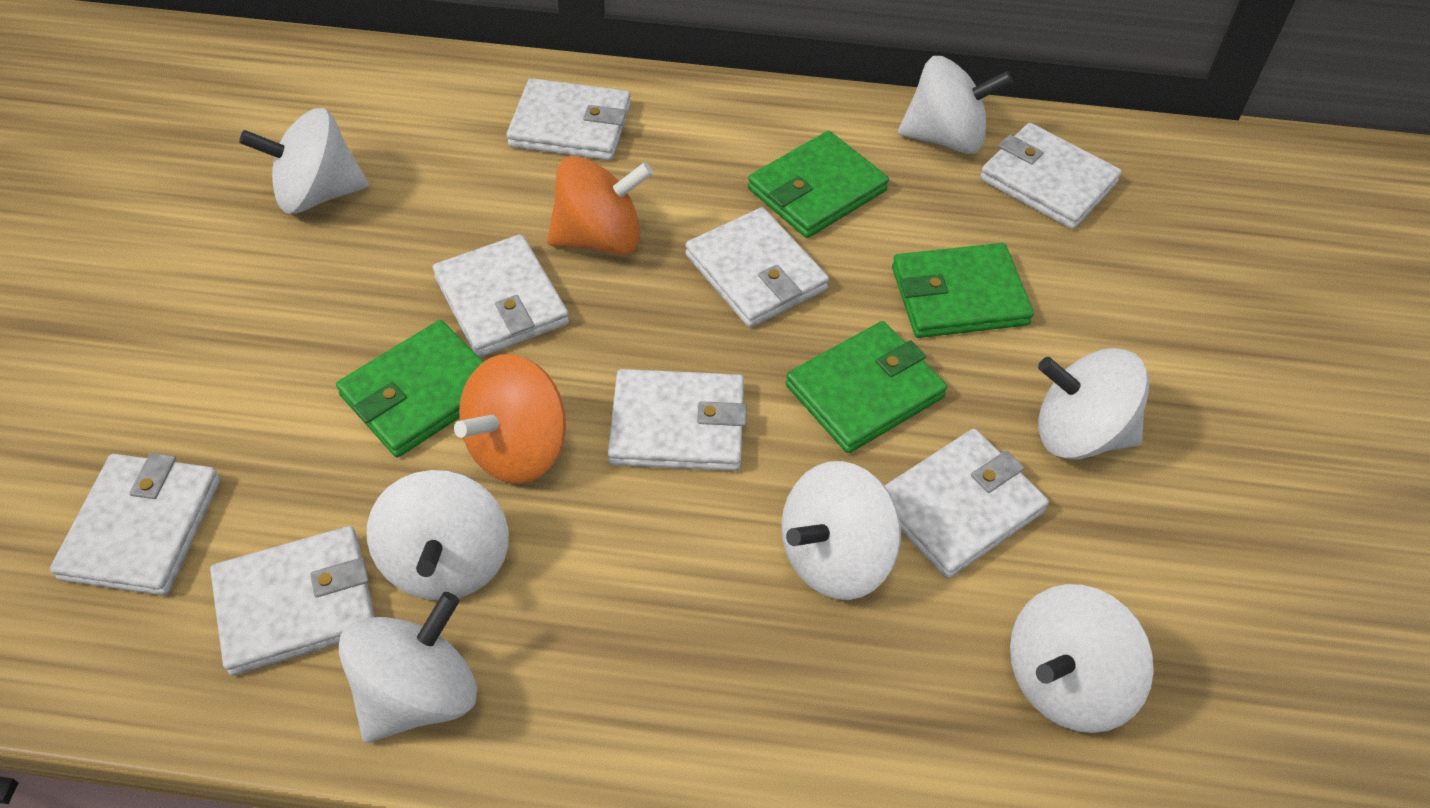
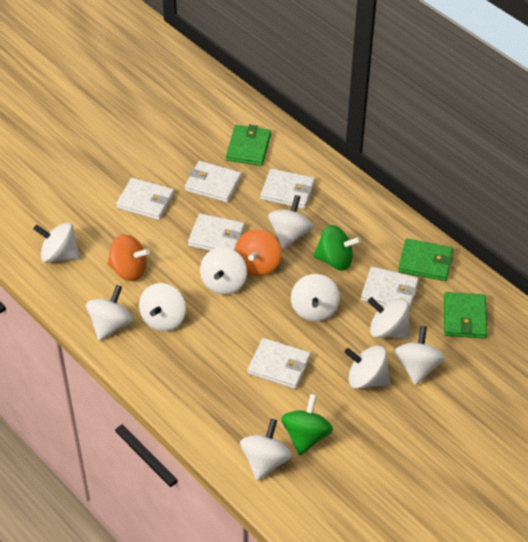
green spinning top: none = 0 -> [281,394,333,456] [313,225,361,271] = 2
green wallet: [336,320,484,457] [748,131,889,238] [786,321,947,453] [892,243,1034,338] = 4 -> [226,125,271,166] [398,238,453,281] [444,292,487,339] = 3
white spinning top: [239,108,369,214] [339,592,477,743] [367,470,509,600] [782,461,901,600] [898,56,1013,154] [1010,584,1154,733] [1038,348,1149,459] = 7 -> [33,222,81,263] [86,285,133,341] [139,283,186,331] [200,247,247,295] [240,419,292,481] [268,195,313,249] [291,274,340,322] [344,345,390,389] [368,297,410,338] [395,326,445,386] = 10
white wallet: [50,453,220,596] [210,526,375,676] [433,234,569,357] [507,78,631,160] [608,369,747,471] [685,207,829,328] [884,429,1049,579] [980,123,1122,229] = 8 -> [116,178,174,220] [185,161,241,203] [188,213,245,251] [248,338,311,389] [260,169,315,209] [361,266,419,311] = 6

